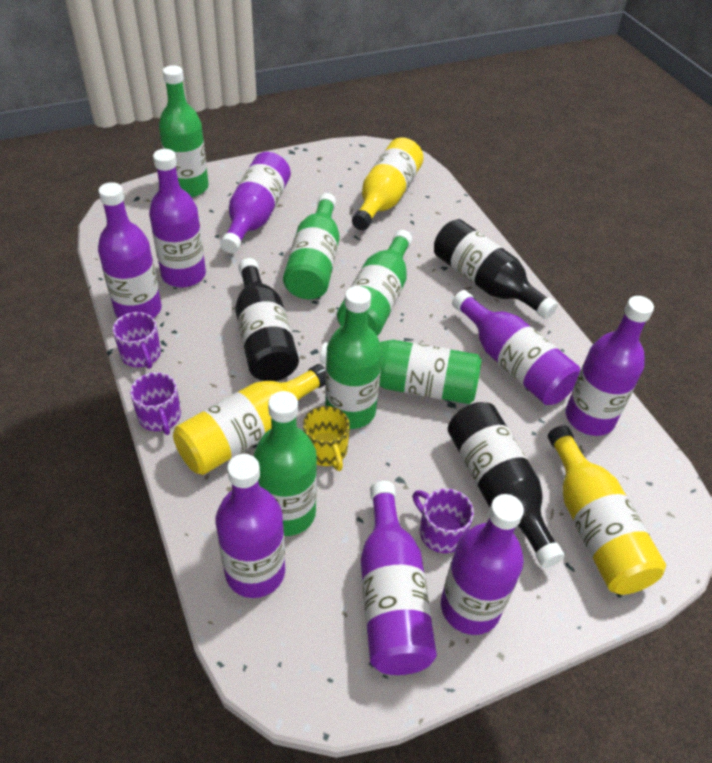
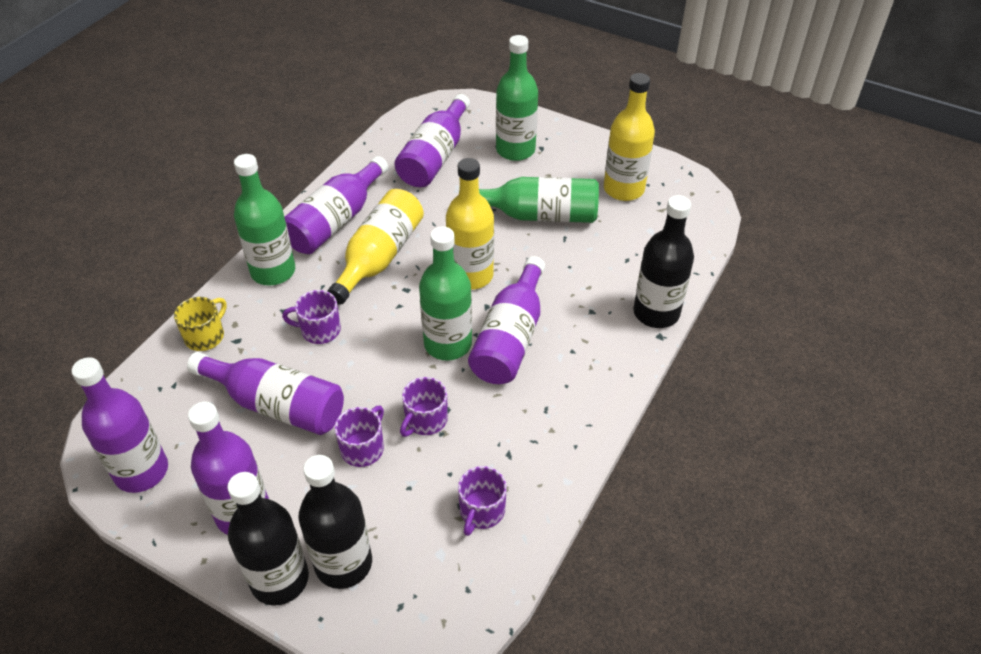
green bottle: [159,65,209,197] [254,391,317,536] [283,193,340,299] [320,340,481,404] [325,286,382,429] [337,230,412,336] = 6 -> [234,154,295,286] [419,227,472,361] [479,177,599,223] [496,35,538,161] = 4
purple bottle: [98,182,162,318] [149,149,206,287] [216,454,285,598] [220,152,291,253] [361,481,437,675] [441,494,524,635] [452,290,580,405] [566,296,654,436] = 8 -> [72,357,168,493] [187,352,344,435] [188,402,269,535] [285,156,388,254] [394,94,470,187] [468,256,545,384] = 6
purple mug: [113,312,161,369] [130,372,181,435] [413,488,474,553] = 3 -> [282,290,341,344] [335,406,384,467] [400,377,448,437] [458,466,507,536] = 4

